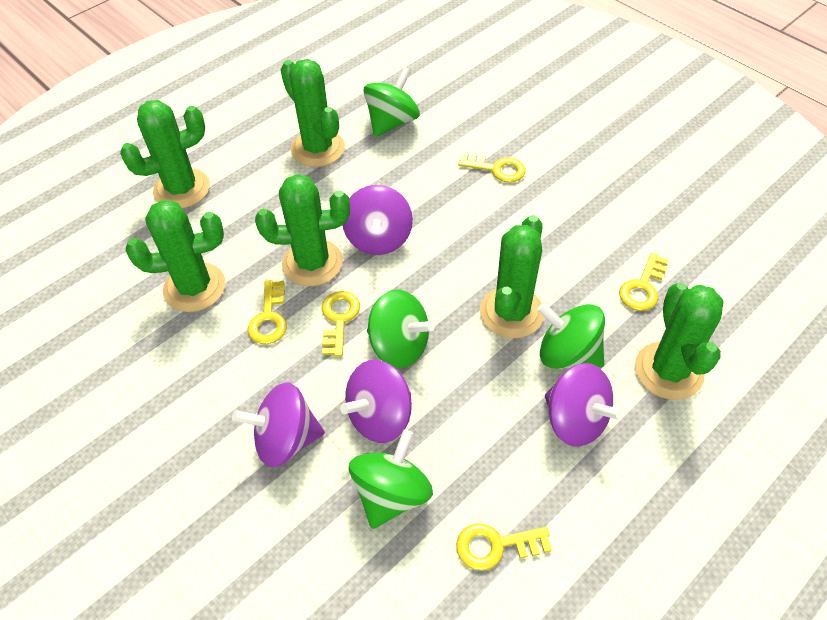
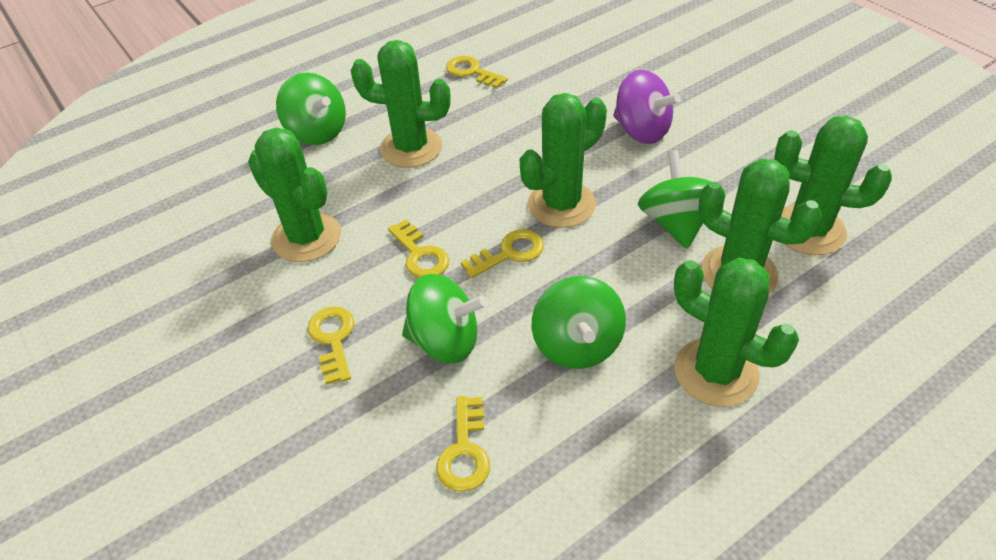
purple spinning top: [232,382,325,467] [340,360,412,443] [343,185,413,255] [545,363,623,447] = 4 -> [613,70,681,144] = 1

